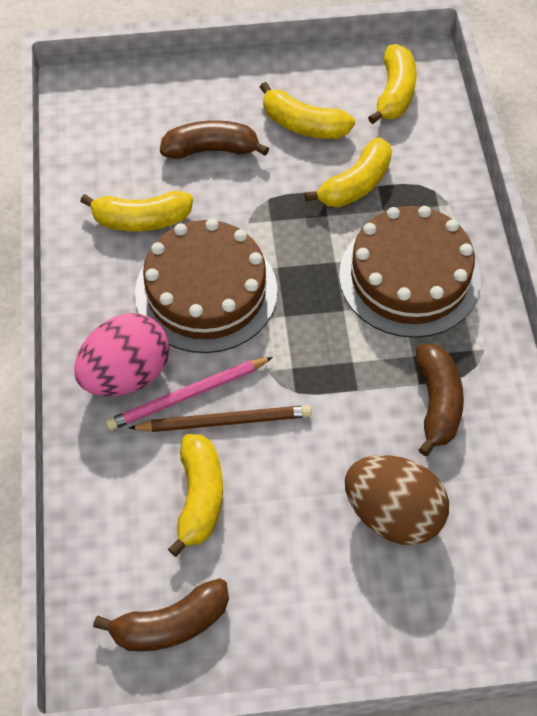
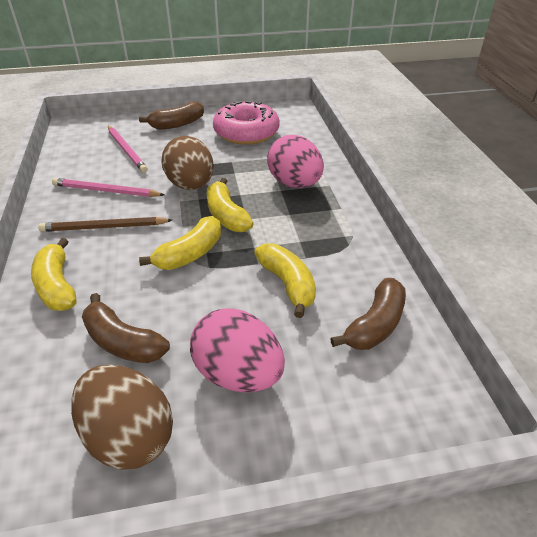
brown cake: [135,219,278,353] [339,206,481,338] = 2 -> none = 0
brown egg: [345,455,449,545] = 1 -> [71,365,173,470] [161,136,214,190] = 2
pink donut: none = 0 -> [213,101,279,145] = 1
pink egg: [74,313,169,396] = 1 -> [190,308,285,393] [267,135,324,188] = 2
pink pencil: [106,357,273,430] = 1 -> [52,178,165,197] [108,126,148,173] = 2
yellow banana: [80,191,193,232] [168,434,223,557] [260,82,355,139] [305,137,392,207] [368,44,417,124] = 5 -> [31,238,76,311] [139,216,221,270] [207,178,254,232] [254,243,316,318] = 4

